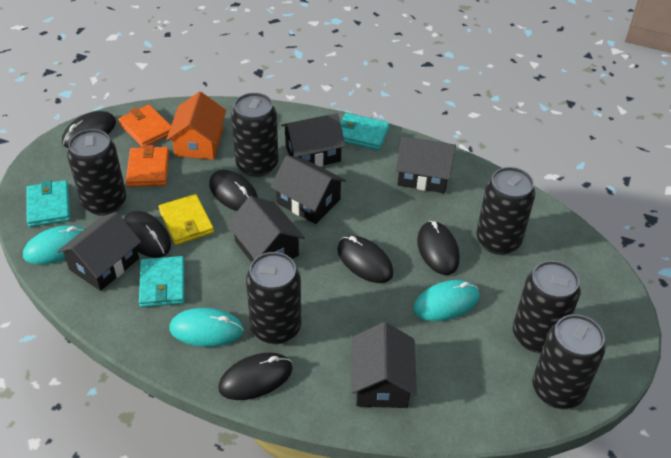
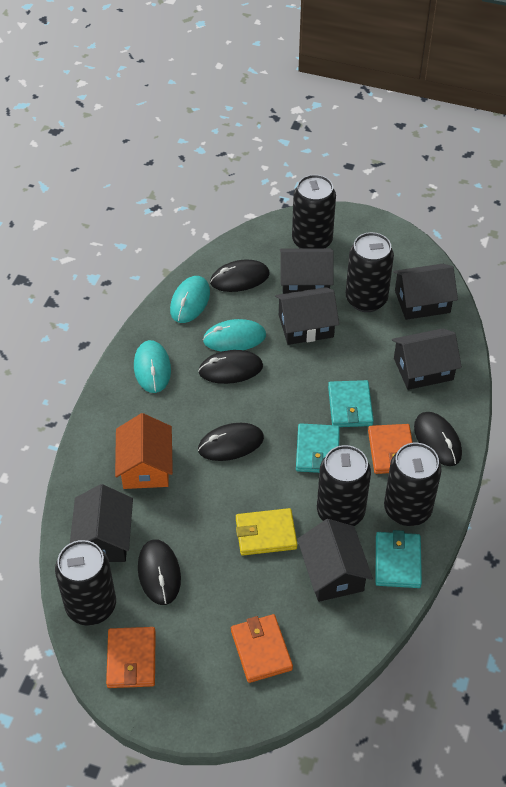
black can: [67,129,126,216] [231,93,279,177] [246,252,301,344] [476,167,535,255] [513,261,580,353] [532,314,605,409] = 6 -> [55,540,116,626] [292,175,336,248] [317,445,371,526] [346,232,394,312] [384,443,442,526] = 5
black mouse: [62,111,116,148] [123,211,171,258] [209,170,258,211] [218,353,293,400] [337,236,394,283] [417,221,460,275] = 6 -> [138,540,181,605] [198,350,263,384] [198,423,264,461] [210,259,270,292] [414,412,462,466] = 5
orange wallet: [118,105,171,148] [126,145,169,187] = 2 -> [106,627,156,688] [231,614,293,683] [368,424,413,474] = 3

